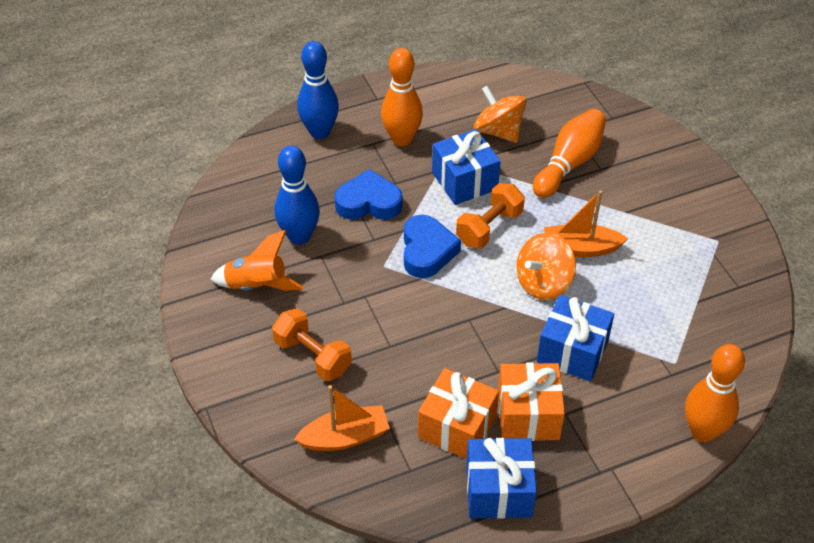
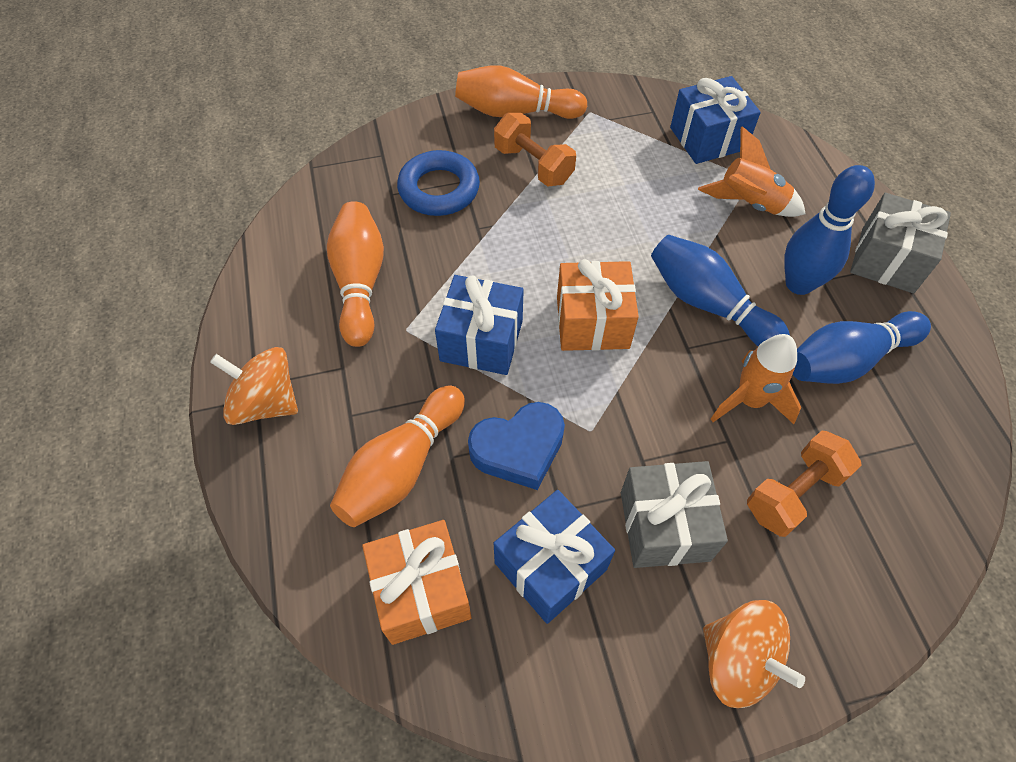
blue bowling pin: [274,146,320,245] [297,41,339,139] = 2 -> [651,235,790,346] [784,165,875,295] [793,311,931,384] = 3
blue heart: [335,169,403,220] [404,215,461,278] = 2 -> [468,402,565,490] = 1
blue ring: none = 0 -> [397,150,480,216] = 1
grey gift: none = 0 -> [621,461,728,568] [850,193,951,293] = 2
orange boat: [294,385,390,451] [544,190,628,257] = 2 -> none = 0
orange rocket: [211,230,304,291] = 1 -> [698,126,806,217] [711,334,801,424] = 2

